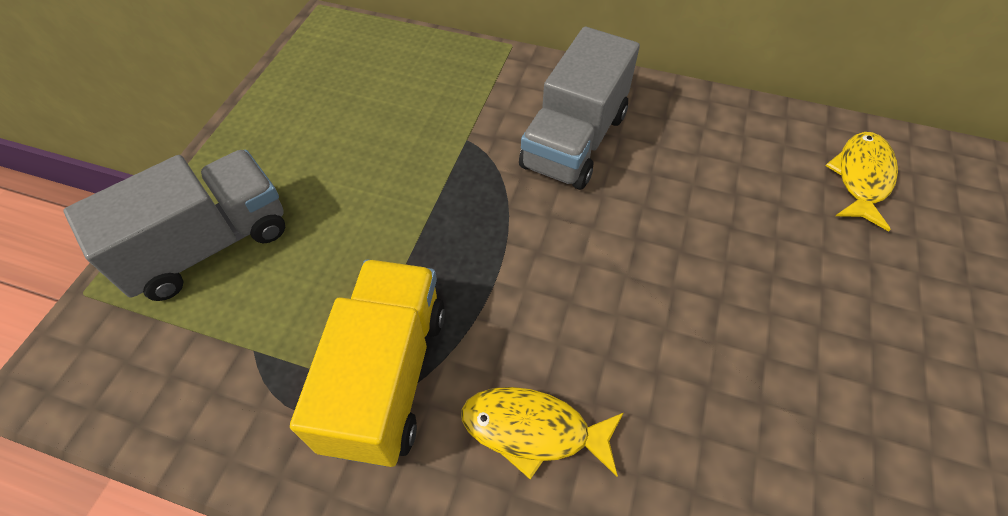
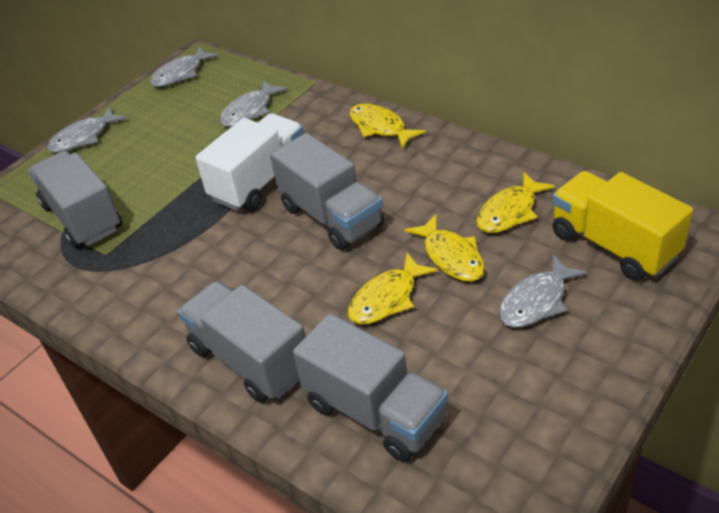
grey fish: none = 0 -> [47,106,127,153] [150,46,219,87] [220,80,288,127] [499,254,588,328] = 4
grey truck: [63,149,285,301] [519,27,640,190] = 2 -> [28,151,122,249] [178,281,306,403] [270,133,384,250] [293,313,448,462] = 4
white truck: none = 0 -> [195,113,304,211] = 1
yellow fish: [461,387,623,480] [826,132,898,231] = 2 -> [348,253,438,324] [349,103,426,149] [404,215,485,282] [476,172,555,233] = 4

